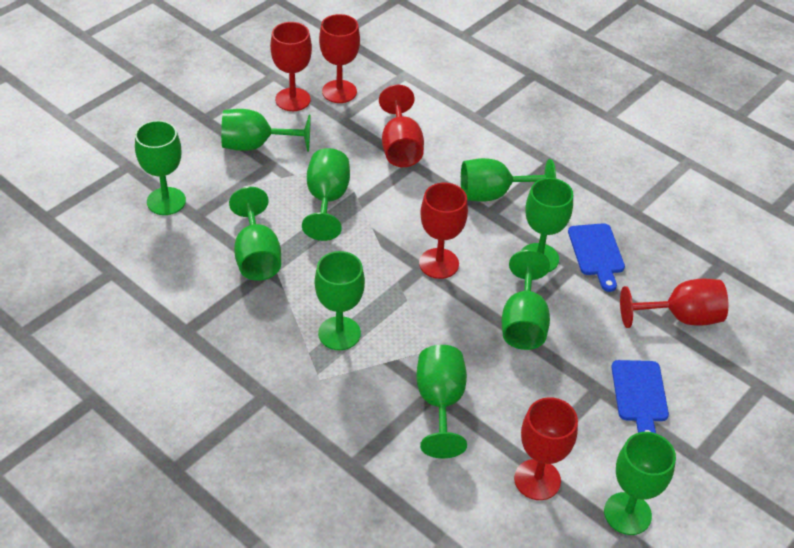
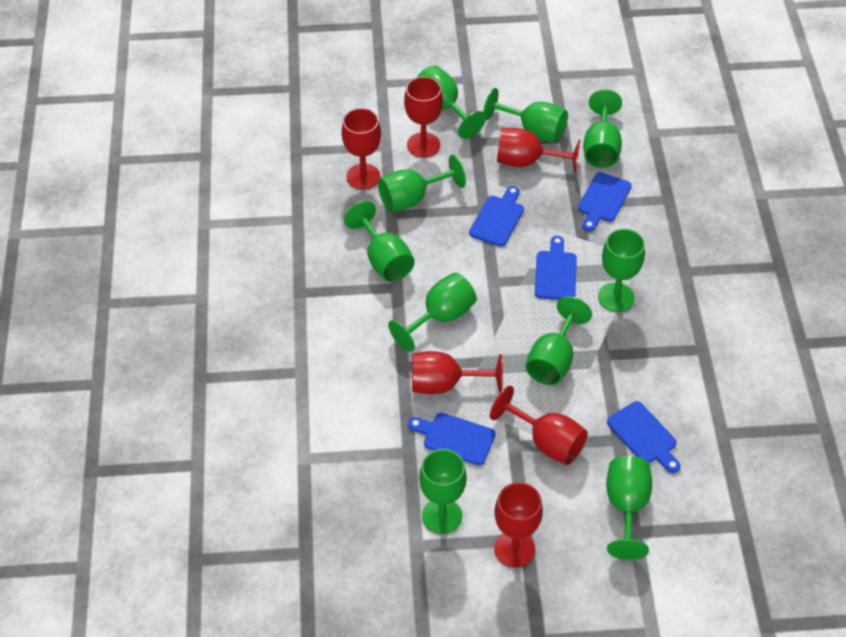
blue cutting board: [568,223,625,292] [611,360,669,433] = 2 -> [408,413,496,465] [469,186,524,247] [535,236,577,300] [578,172,632,232] [607,401,680,473] = 5

